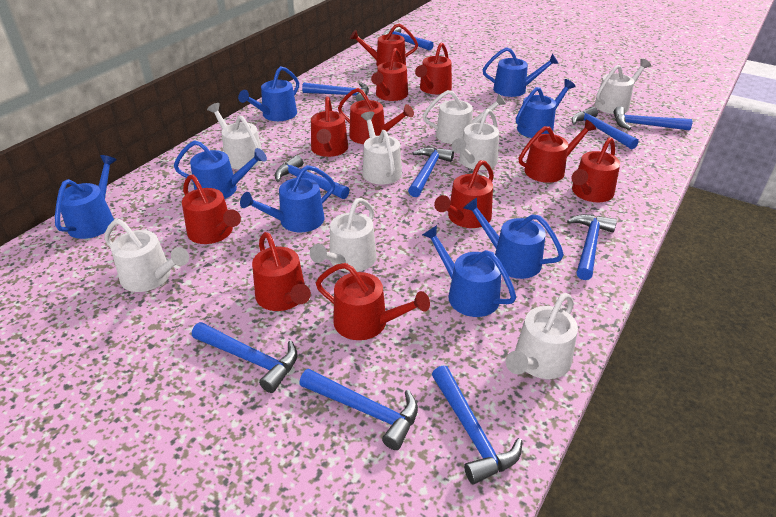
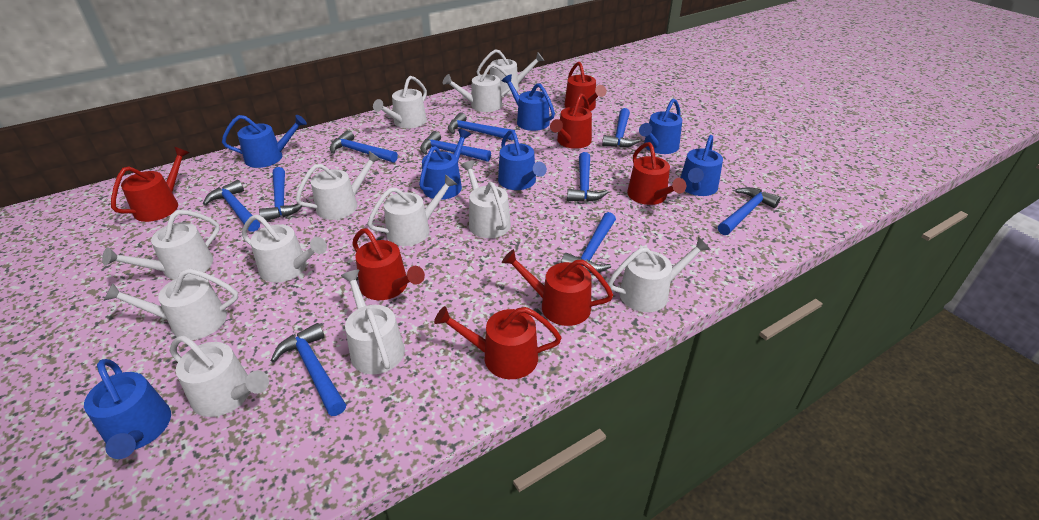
blue watering can: [55,155,117,239] [174,140,267,199] [238,66,299,121] [240,165,335,232] [422,225,516,317] [464,198,564,279] [483,47,559,97] [516,79,575,138] = 8 -> [84,359,171,459] [222,115,307,168] [419,129,471,200] [498,130,547,190] [502,74,555,131] [639,99,682,154] [680,135,723,196] = 7
red watering can: [182,174,241,244] [252,232,311,311] [311,96,348,157] [316,263,430,340] [338,88,414,144] [350,24,418,66] [371,48,408,101] [415,43,452,94] [434,160,494,228] [519,120,596,183] [571,137,620,202] = 11 -> [111,147,189,222] [352,228,425,300] [434,306,562,379] [502,249,613,326] [550,93,592,149] [564,62,607,111] [627,142,686,205] = 7
white watering can: [104,219,189,292] [207,103,262,169] [310,198,377,272] [361,111,402,185] [423,90,506,144] [452,109,499,170] [506,293,578,379] [594,59,651,114] = 8 -> [102,210,220,280] [103,268,238,340] [170,336,269,417] [242,214,327,283] [296,151,381,220] [341,270,405,374] [367,174,457,246] [373,76,427,128] [443,63,514,112] [461,160,511,238] [476,49,544,95] [608,237,711,312] = 12

